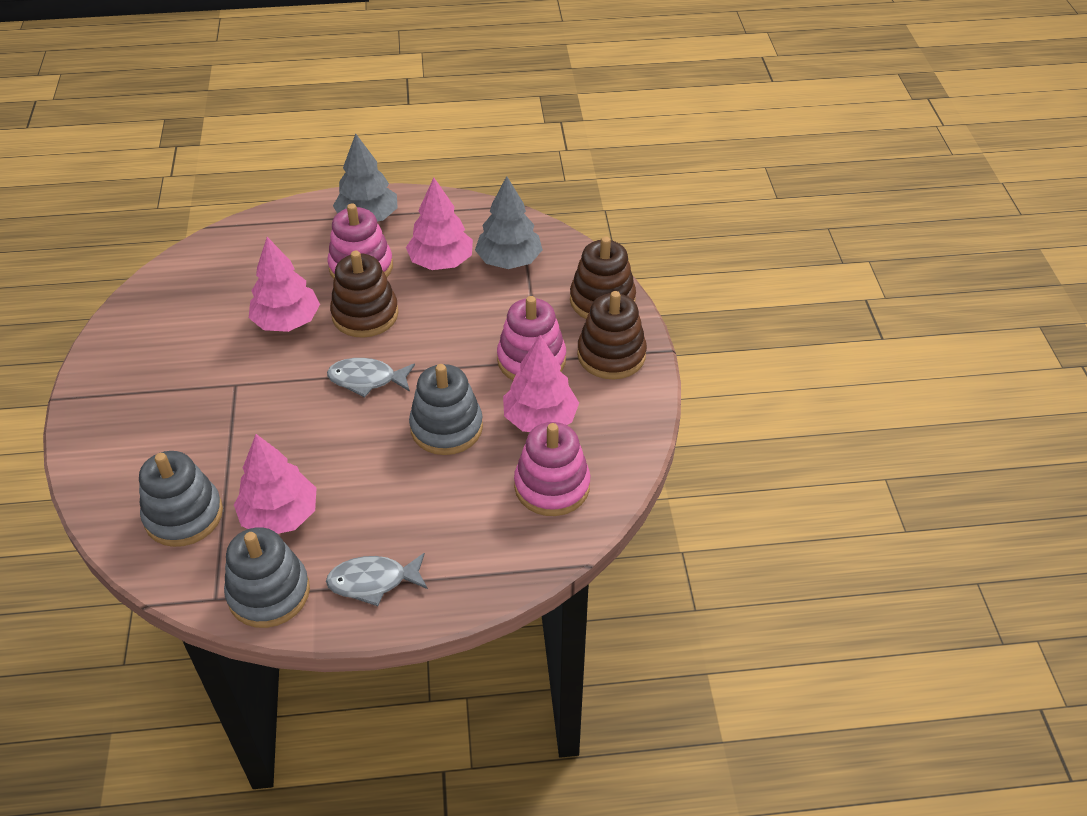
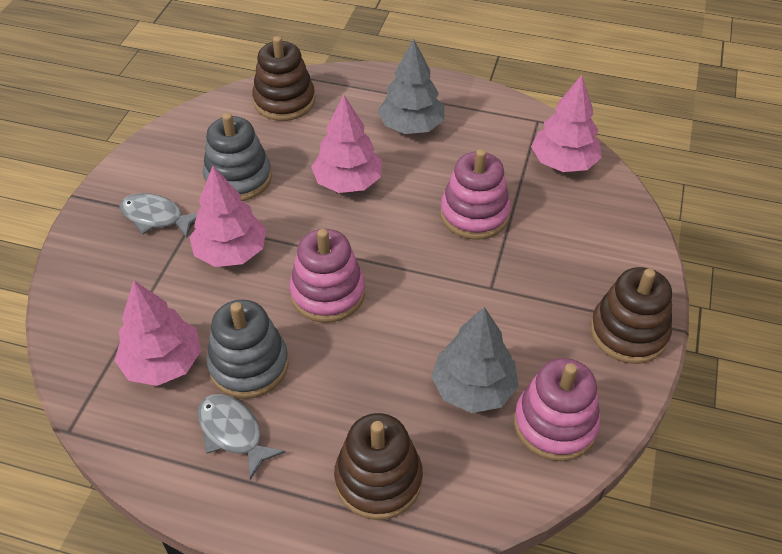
grey stacking toy: [139,451,223,547] [224,527,310,628] [409,364,483,455] = 3 -> [203,113,272,201] [206,300,289,399] = 2

